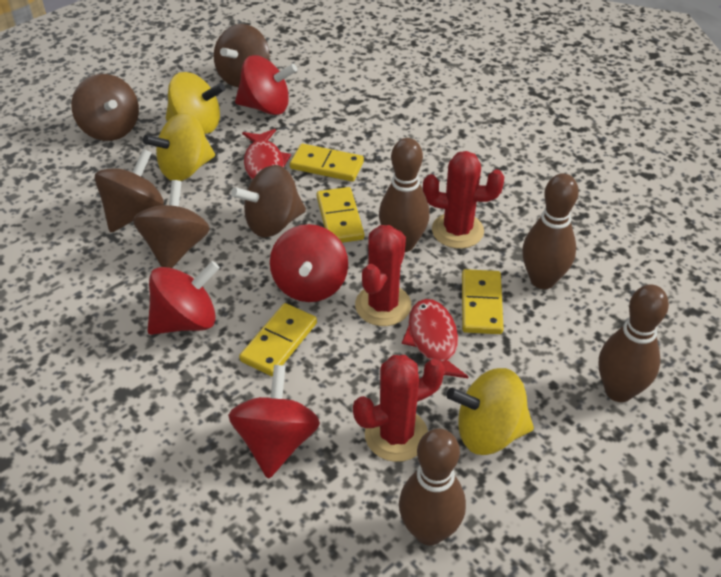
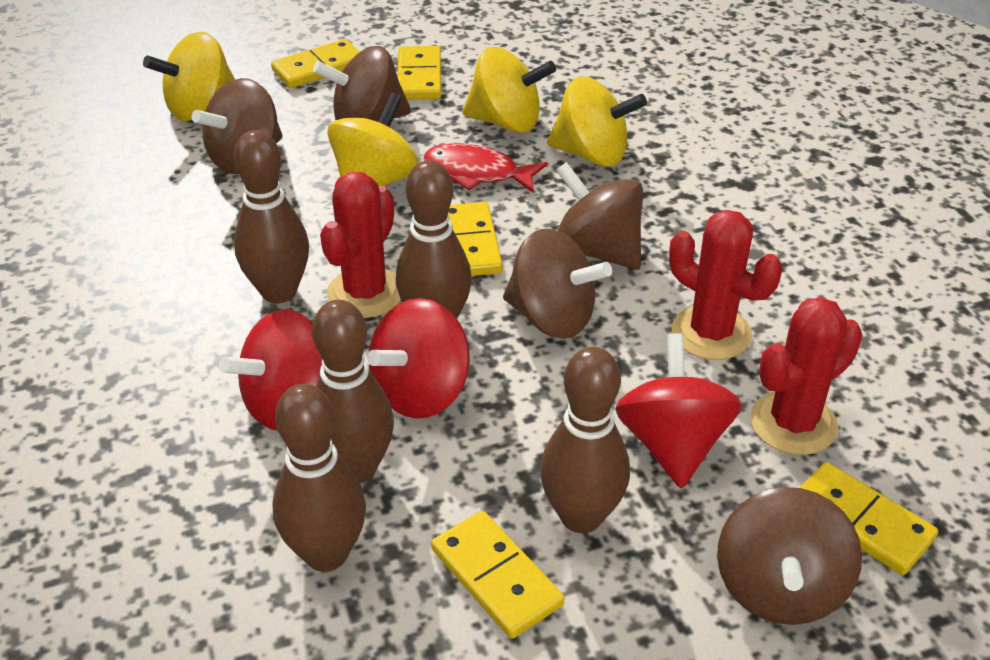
brown bowling pin: [379,138,430,252] [399,429,466,545] [522,174,579,289] [599,284,669,402] = 4 -> [234,130,309,303] [272,384,366,572] [312,300,394,483] [396,160,472,319] [540,347,630,533] = 5
red fish: [242,129,291,180] [402,299,468,378] = 2 -> [423,144,547,193] = 1
red spinning top: [148,261,220,335] [228,365,320,479] [235,55,297,115] [270,224,348,302] = 4 -> [219,309,322,430] [367,298,470,419] [615,333,742,488] = 3
yellow domino: [239,303,317,376] [290,143,364,182] [317,187,364,243] [462,269,504,334] = 4 -> [271,39,360,88] [397,46,441,100] [431,511,564,639] [448,202,503,276] [800,462,938,575] = 5
yellow spinning top: [143,113,215,181] [166,72,225,134] [447,368,534,455] = 3 -> [143,32,235,121] [327,93,418,186] [463,47,556,133] [547,77,647,167] = 4

